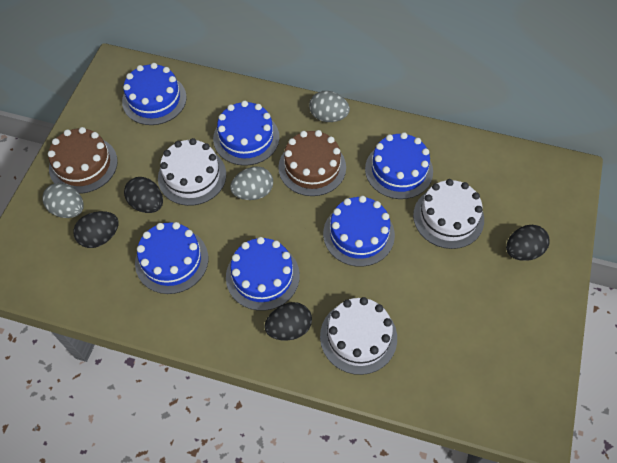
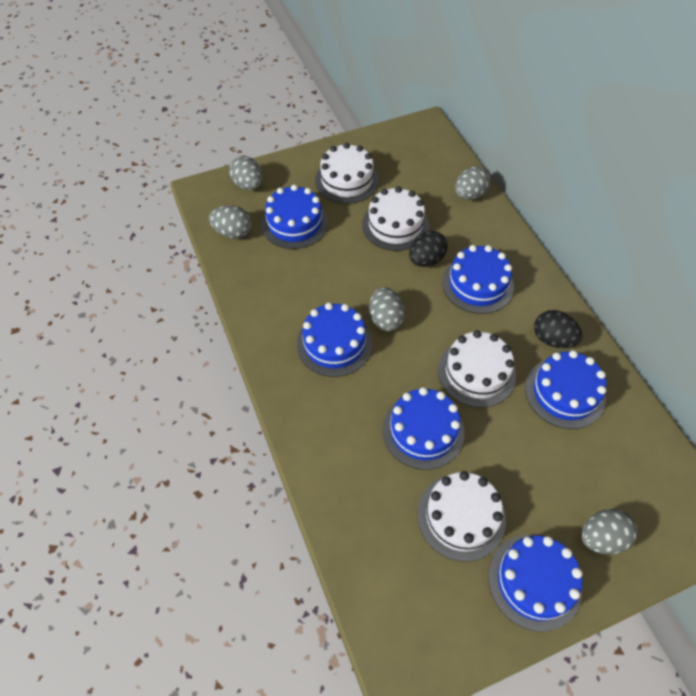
black egg: [73,211,119,248] [124,177,163,213] [264,302,312,341] [506,225,549,261] = 4 -> [409,231,448,267] [534,310,582,348] = 2
brown cake: [48,127,118,194] [278,130,346,196] = 2 -> none = 0
grey egg: [42,183,84,218] [230,166,273,200] [309,91,350,122] = 3 -> [209,205,252,239] [229,156,263,190] [369,287,405,331] [455,166,491,200] [581,509,638,554] = 5
white cake: [158,138,226,206] [320,297,397,375] [413,179,484,249] = 3 -> [315,143,379,204] [362,186,429,251] [417,471,506,562] [438,330,516,407] = 4

